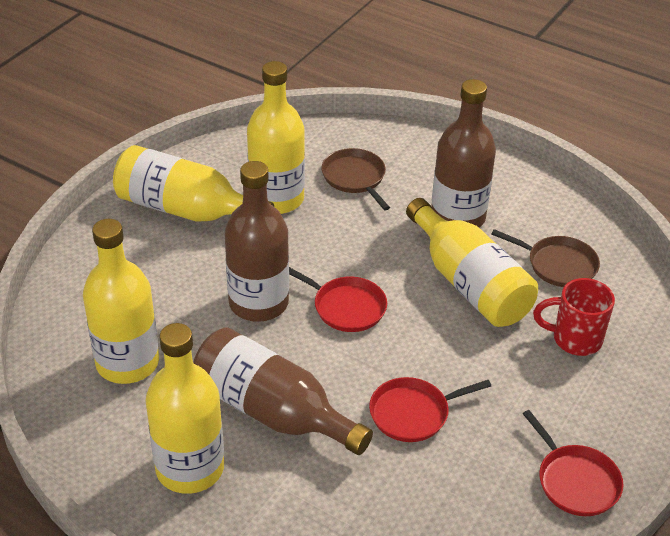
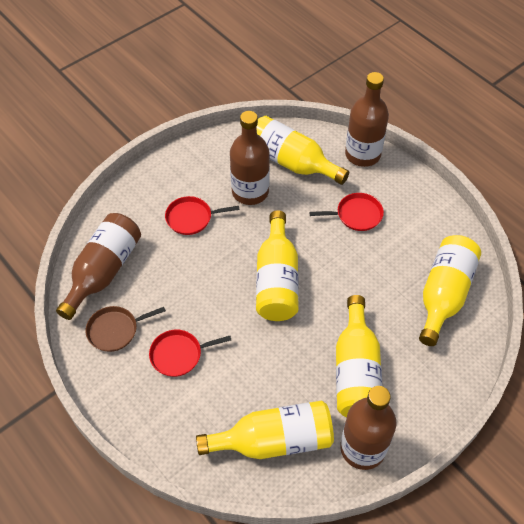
brown bottle: [193,327,373,455] [224,161,289,322] [431,79,496,227] = 3 -> [56,213,141,320] [230,111,270,205] [340,386,396,470] [345,72,389,167] = 4
brown pan: [322,148,390,210] [491,229,600,287] = 2 -> [86,306,166,352] = 1
red mug: [533,278,615,356] = 1 -> none = 0

